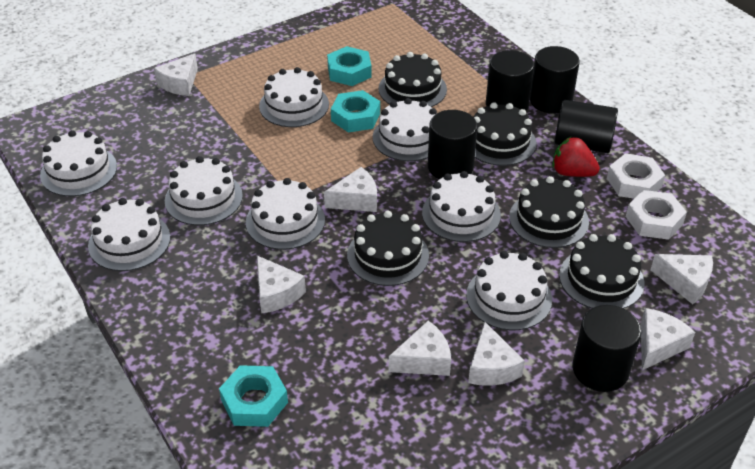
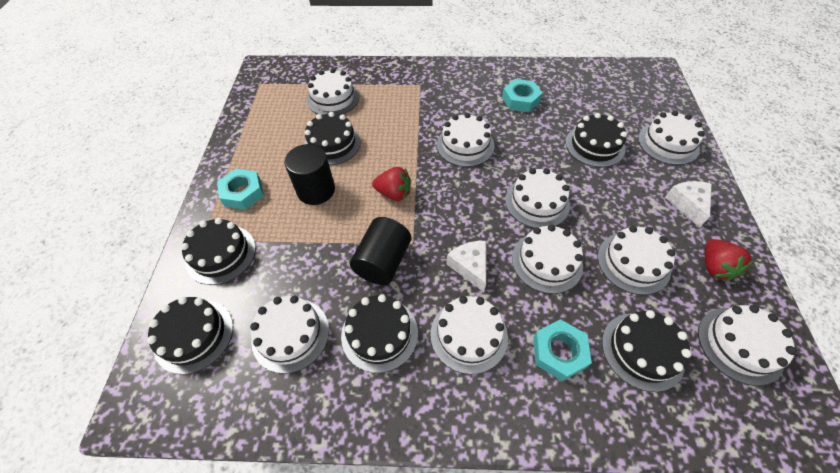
black cake: [347,211,429,286] [379,52,447,107] [473,102,536,166] [509,176,589,248] [559,234,644,309] = 5 -> [147,297,233,374] [181,218,256,285] [304,112,361,165] [341,294,418,373] [565,113,627,167] [602,310,692,392] = 6
black cylinder: [428,110,478,179] [486,50,534,111] [530,46,579,113] [555,100,618,153] [572,305,641,392] = 5 -> [285,144,335,205] [350,217,411,285] = 2
red strawberry: [553,136,600,177] = 1 -> [372,167,411,201] [705,239,754,281] = 2
white cake: [40,130,117,196] [88,198,170,271] [165,156,243,225] [246,178,325,250] [259,67,329,127] [373,98,437,161] [422,171,501,242] [466,251,552,331] = 8 -> [250,296,329,374] [307,68,359,115] [430,296,508,374] [437,113,494,167] [505,168,570,228] [512,225,583,294] [597,226,675,295] [638,111,705,165] [698,305,797,386] = 9
white cheese: [154,53,198,96] [257,256,306,314] [324,167,377,212] [388,321,451,376] [468,322,525,386] [640,308,695,370] [650,254,713,304] = 7 -> [447,241,486,292] [665,181,712,227] = 2
white nut: [607,153,665,199] [626,190,687,240] = 2 -> none = 0

